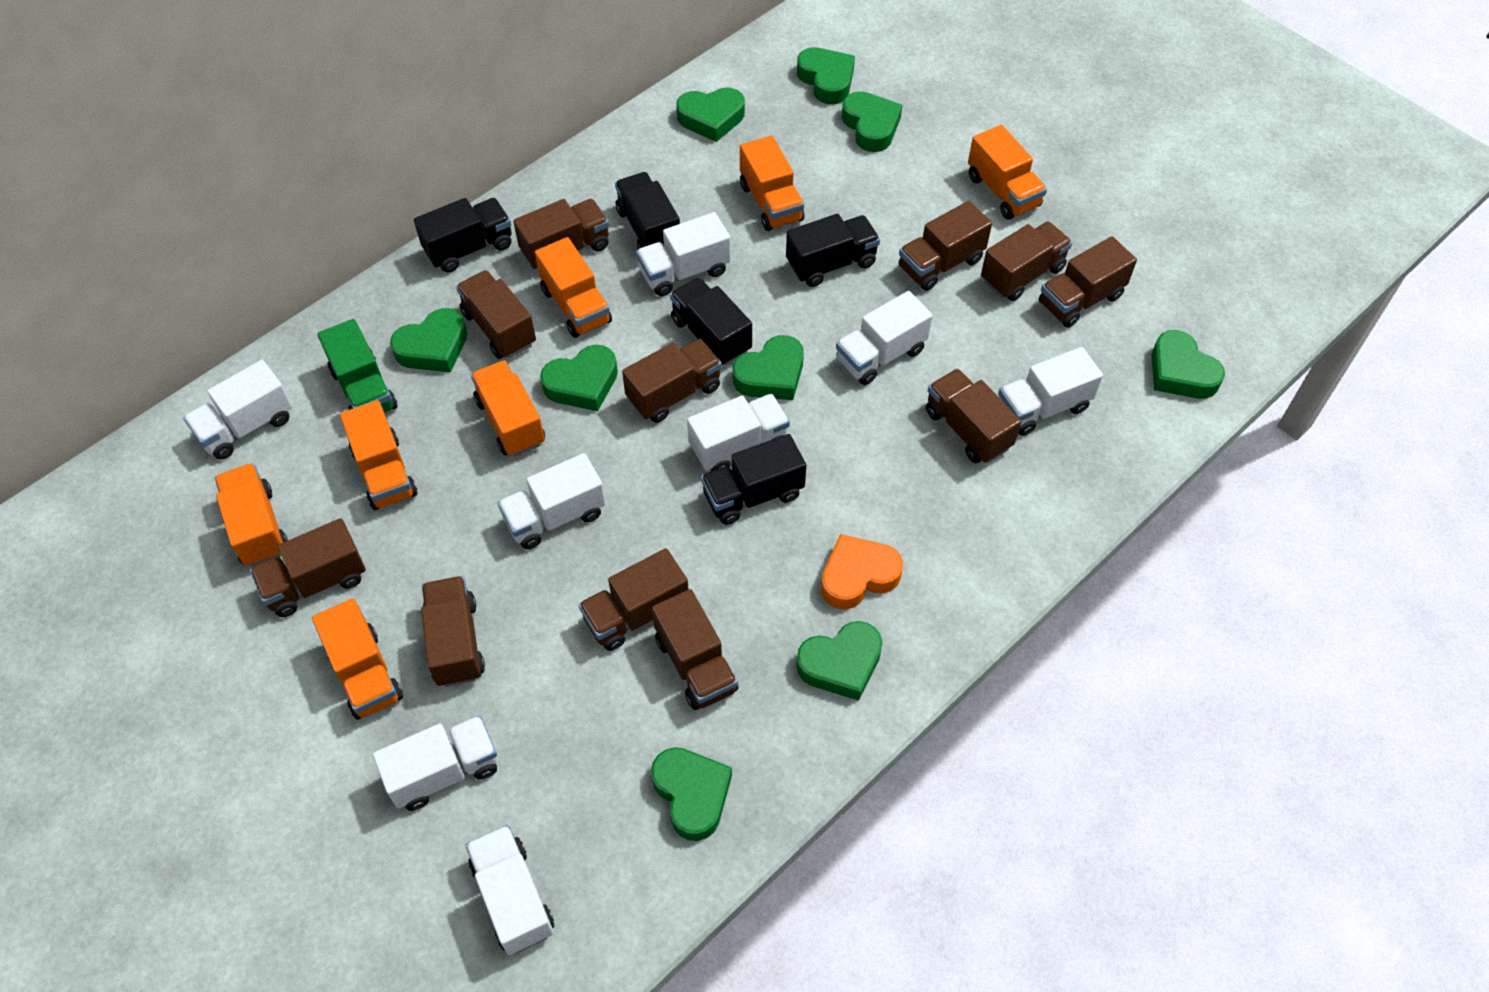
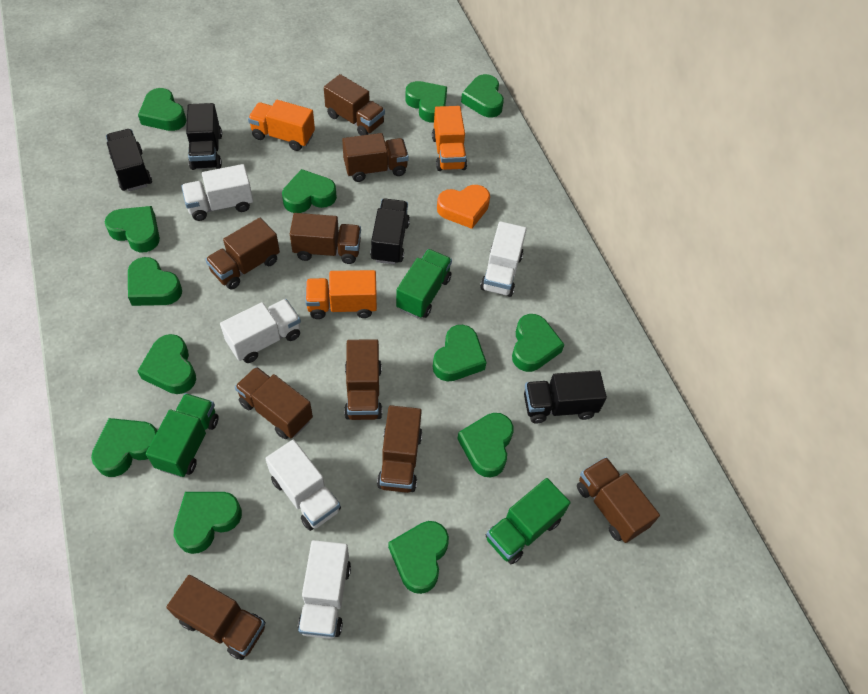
black truck: [414,198,512,273] [615,172,680,250] [670,277,752,366] [701,434,806,525] [786,214,880,287] = 5 -> [106,129,152,191] [186,103,222,170] [370,199,410,265] [524,370,607,423] = 4
brown truck: [250,518,366,617] [421,576,485,687] [456,270,536,359] [513,199,609,269] [579,548,689,651] [622,339,722,423] [652,589,739,710] [899,201,992,291] [926,368,1021,463] [981,221,1072,301] [1039,236,1137,328] = 11 -> [166,575,265,660] [205,218,280,289] [235,367,313,439] [290,213,361,264] [324,74,385,136] [342,133,409,182] [344,339,382,420] [377,405,422,493] [577,457,660,543] = 9
green heart: [390,308,467,372] [540,345,618,411] [651,747,732,841] [676,87,745,142] [732,335,804,400] [796,621,883,701] [797,47,855,104] [842,91,902,152] [1152,330,1225,399] = 9 -> [91,418,157,477] [105,206,160,252] [128,257,182,306] [137,334,196,394] [138,88,186,131] [174,492,242,554] [282,169,337,213] [388,521,449,594] [405,81,447,122] [433,325,487,382] [457,413,514,477] [461,74,504,118] [512,314,565,372] = 13
green truck: [318,319,398,413] = 1 -> [146,393,219,477] [396,249,452,318] [486,478,570,564] = 3
orange truck: [215,463,288,567] [312,598,403,720] [340,400,417,510] [471,360,545,457] [535,237,612,338] [740,136,804,231] [968,125,1047,220] = 7 -> [248,100,315,151] [305,270,377,319] [432,106,467,171] = 3
white truck: [183,360,292,460] [373,716,498,811] [465,825,554,955] [498,453,606,549] [636,212,731,296] [687,394,790,471] [836,291,933,385] [998,347,1103,436] = 8 -> [181,164,253,221] [220,299,301,363] [265,439,341,531] [298,540,351,639] [480,221,527,297] = 5

